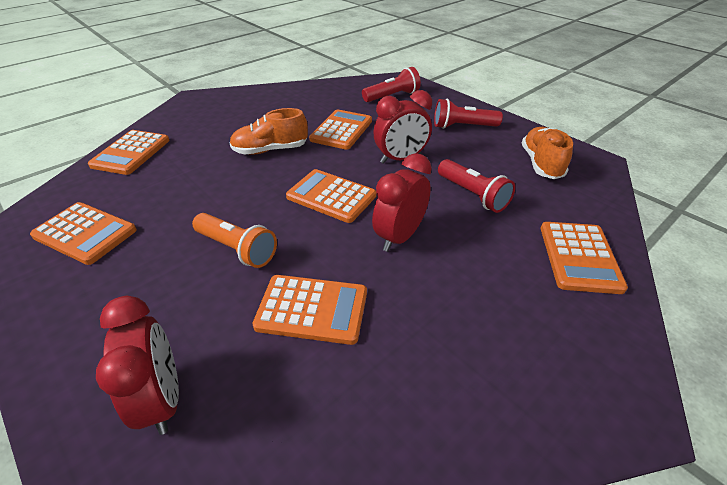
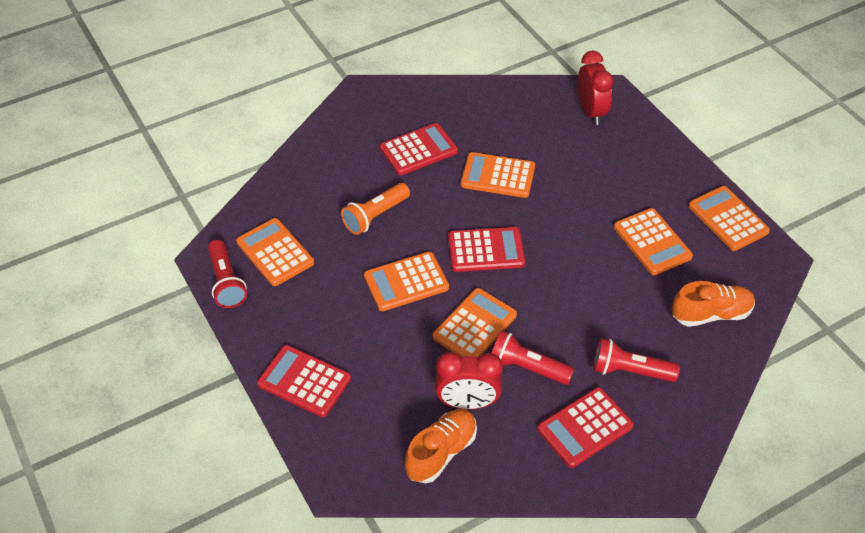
red calculator: none = 0 -> [257,345,351,417] [380,123,458,175] [448,227,525,272] [537,387,634,468] = 4
red clock: [96,296,179,435] [372,153,432,252] [374,90,432,164] = 3 -> [435,352,503,409] [578,51,613,125] = 2

